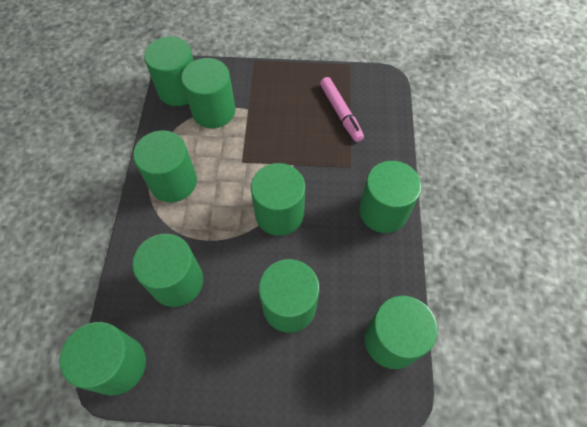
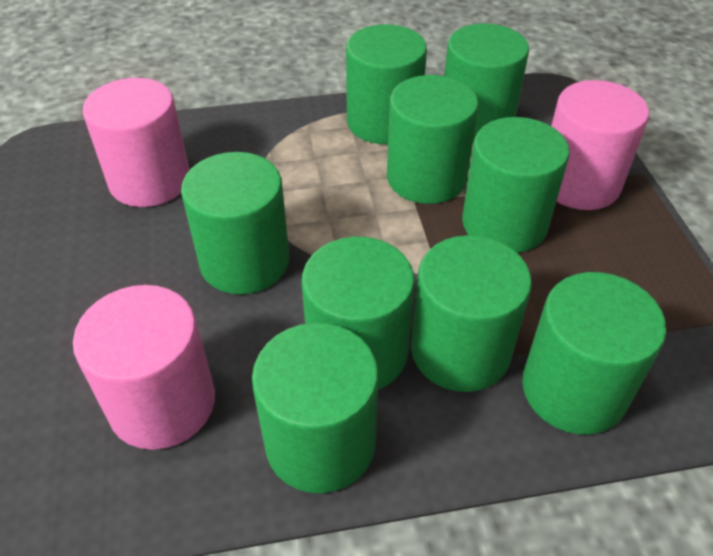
pink cylinder: none = 0 -> [73,285,215,450] [83,78,190,207] [551,80,649,210] = 3
pink marker: [320,77,364,142] = 1 -> none = 0

